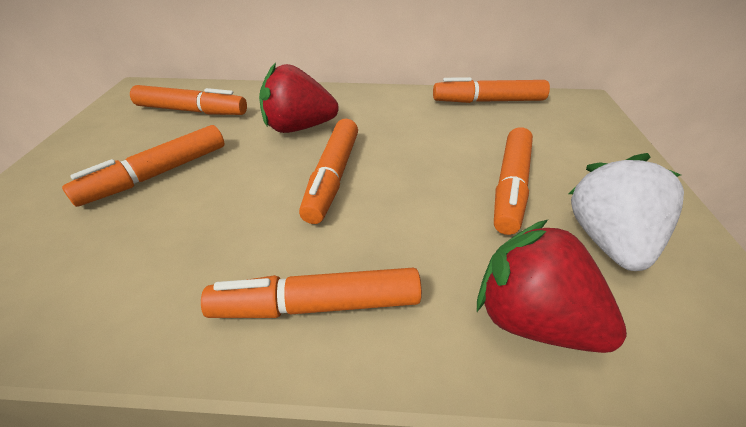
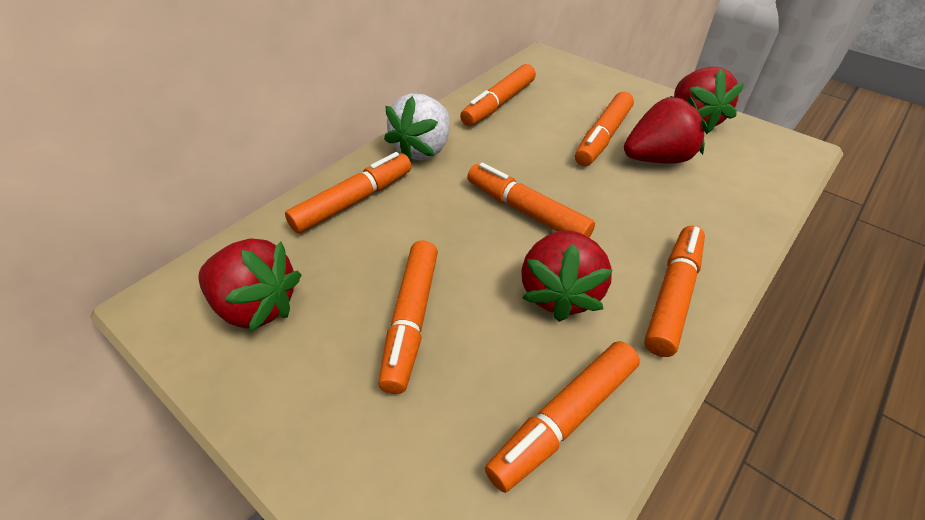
orange marker: [62,125,225,207] [130,85,247,115] [201,268,422,318] [299,119,358,224] [433,77,550,103] [494,127,533,235] = 6 -> [285,152,412,234] [378,240,438,394] [460,64,536,126] [467,163,595,238] [485,341,640,493] [575,92,634,166] [644,226,705,357] = 7
red strawberry: [259,63,339,133] [477,220,627,353] = 2 -> [198,238,301,333] [521,230,613,322] [624,96,707,164] [674,67,744,134] = 4

